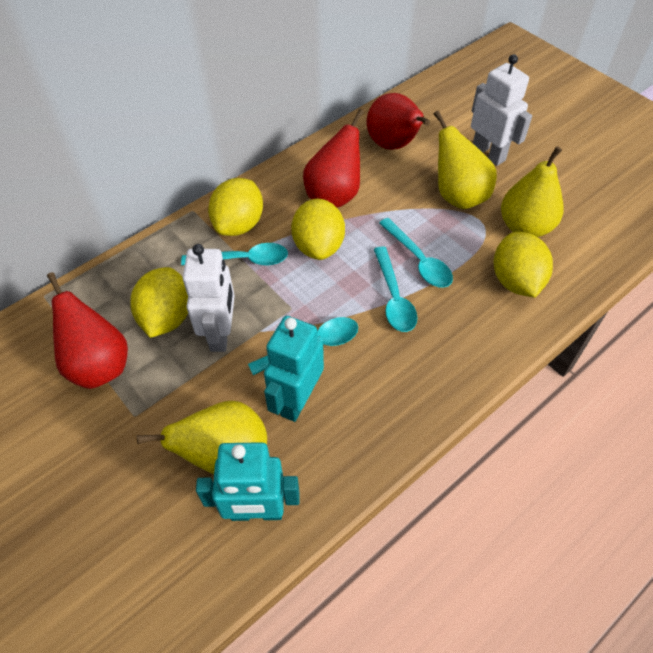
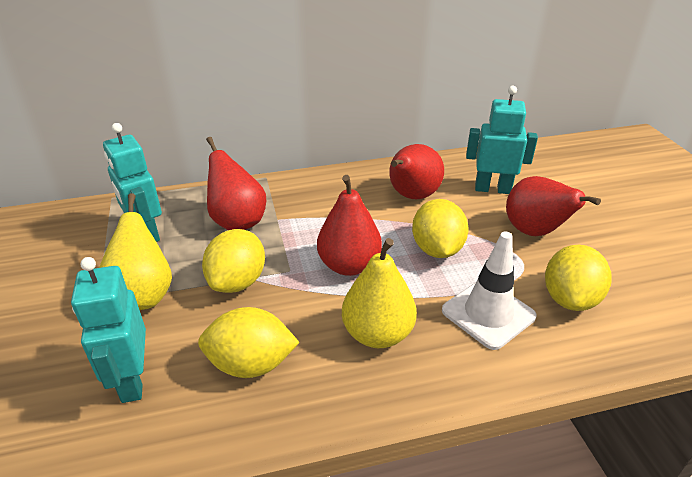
red pear: [47,272,128,389] [303,109,364,208] [367,93,430,150] = 3 -> [206,137,266,230] [317,175,382,276] [389,144,444,199] [506,176,601,236] = 4
turquoise robot: [196,442,300,521] [264,316,324,422] = 2 -> [71,257,146,403] [103,123,162,242] [466,86,538,194] = 3
turquoise spoon: [181,243,288,266] [248,317,358,375] [374,246,418,332] [379,218,453,288] = 4 -> none = 0
white robot: [183,244,235,352] [471,54,532,166] = 2 -> none = 0
white traffic cone: none = 0 -> [442,231,537,350] = 1
yellow pear: [137,401,267,474] [433,111,497,209] [501,146,564,237] = 3 -> [99,193,172,310] [342,238,417,348] = 2

